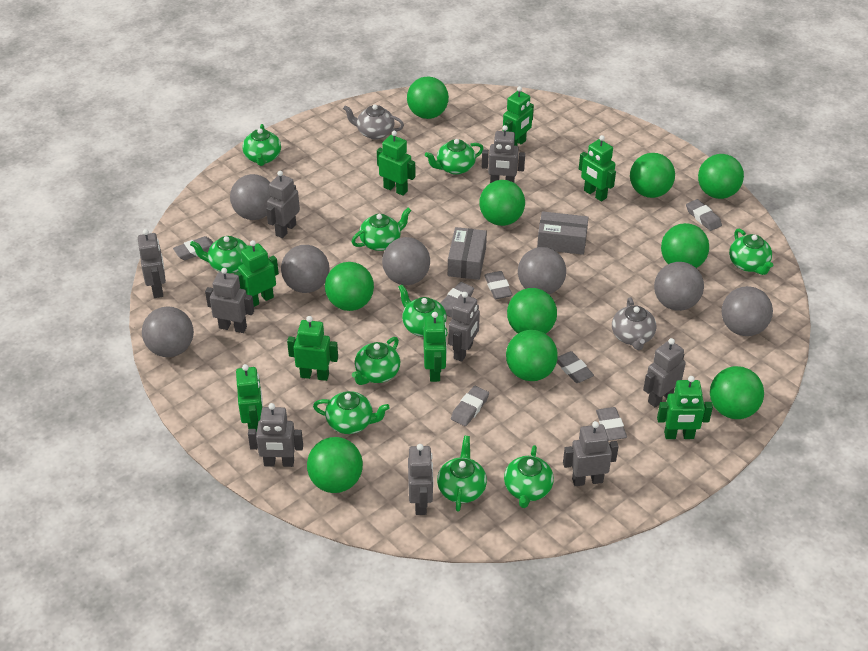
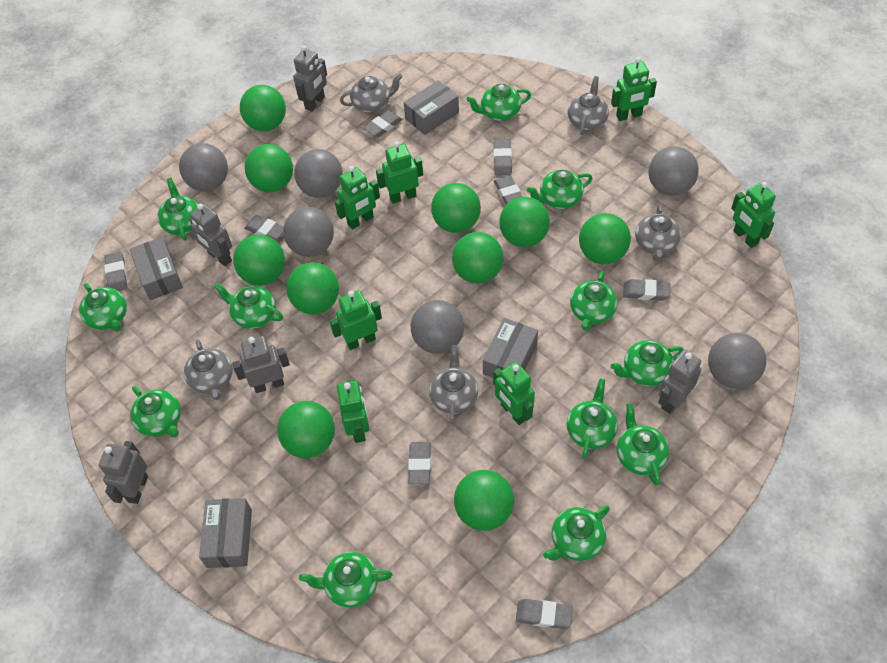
green robot: [234,240,279,307] [236,364,263,432] [287,316,338,381] [377,131,415,196] [424,312,447,382] [503,86,534,146] [579,135,616,202] [657,376,713,439] = 8 -> [329,290,382,350] [335,166,380,230] [337,380,369,443] [376,141,423,204] [493,362,535,425] [611,57,657,121] [731,182,776,248] = 7
green teapot: [190,236,250,273] [242,124,281,166] [313,391,390,434] [352,208,412,251] [352,337,400,385] [398,284,448,337] [425,139,484,175] [437,436,487,512] [504,445,554,508] [729,228,773,275] = 10 -> [79,283,127,331] [130,386,181,437] [158,178,198,241] [213,283,283,329] [299,552,393,607] [466,84,531,121] [527,170,593,209] [543,505,610,561] [566,378,618,459] [570,271,617,331] [611,340,684,386] [617,403,669,485] = 12
grey ball: [142,307,194,357] [230,174,271,220] [281,245,330,293] [382,237,430,285] [518,247,566,294] [654,262,704,311] [722,286,773,336] = 7 -> [179,143,228,191] [283,207,334,257] [294,149,343,198] [411,300,464,354] [649,146,699,196] [708,333,766,389] = 6
grey box: [448,227,487,280] [537,211,589,255] = 2 -> [130,237,183,300] [199,498,252,568] [404,80,459,135] [483,318,538,378] = 4
grey eraser: [173,236,213,260] [440,282,474,317] [451,386,489,426] [484,271,513,299] [557,351,594,383] [596,407,627,441] [686,199,722,231] = 7 -> [104,252,127,291] [244,215,284,240] [364,110,403,137] [408,442,431,484] [494,140,512,175] [494,175,522,205] [516,599,573,629] [623,279,670,301] = 8
grey robot: [138,229,166,298] [205,268,254,333] [248,403,303,467] [266,171,300,238] [408,444,433,515] [448,292,480,362] [482,125,525,183] [563,421,619,486] [643,338,686,407] = 9 -> [99,441,148,504] [189,204,232,266] [232,336,290,393] [293,45,327,112] [658,350,701,414] = 5
grey teapot: [343,104,404,140] [612,297,656,350] = 2 -> [184,339,233,400] [340,74,403,113] [429,345,478,424] [567,76,609,135] [635,204,681,261] = 5

